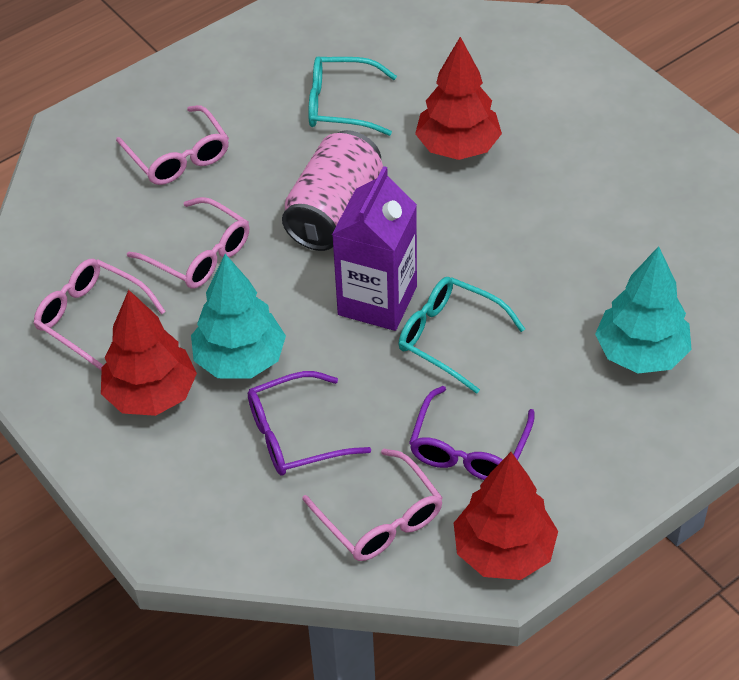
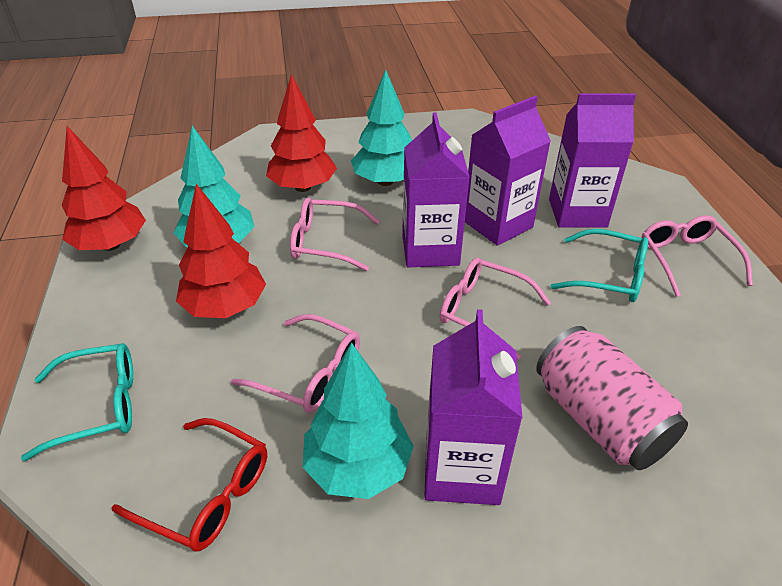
purple carton: [332,166,417,331] = 1 -> [402,112,470,267] [424,309,523,505] [465,96,551,246] [549,93,636,228] = 4
purple glasses: [248,371,371,476] [409,386,535,480] = 2 -> none = 0
red glasses: none = 0 -> [112,418,267,552] = 1
turquoise tree: [191,254,286,379] [595,246,692,373] = 2 -> [173,126,255,247] [303,343,414,499] [351,69,412,186] = 3

